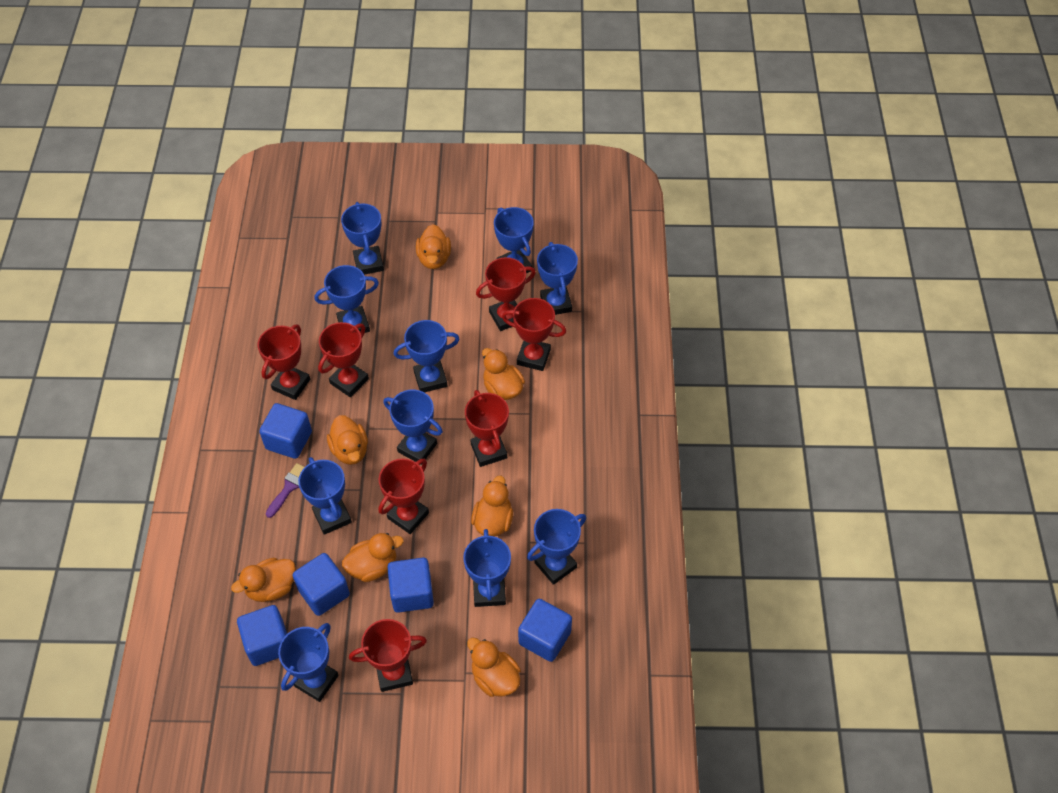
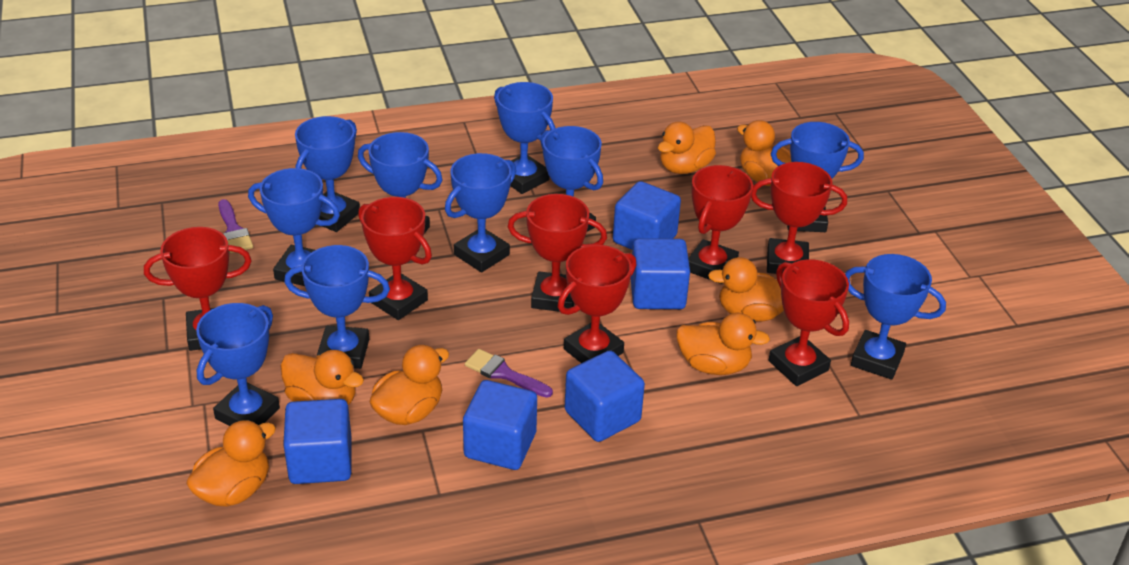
purple brush: [266,463,304,518] = 1 -> [218,199,253,253] [465,349,553,398] = 2

